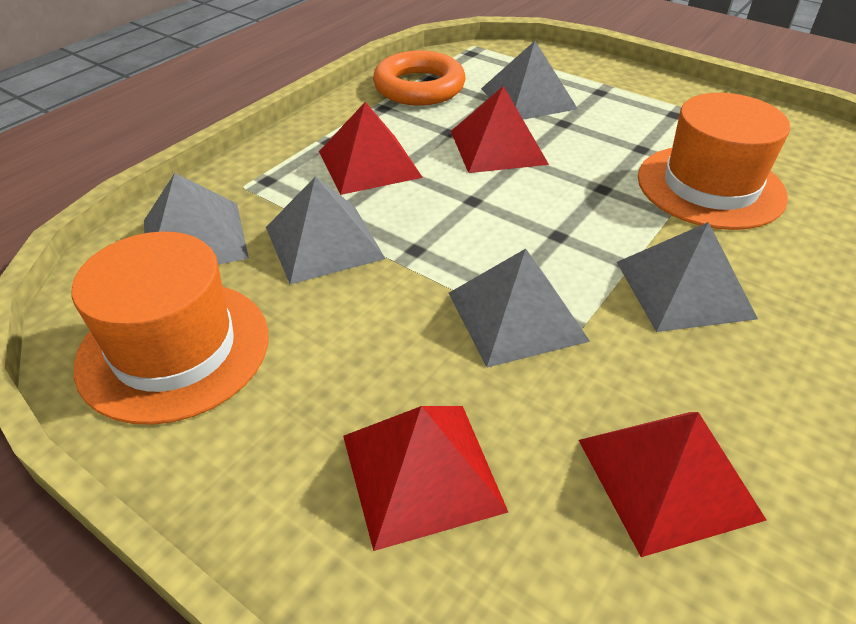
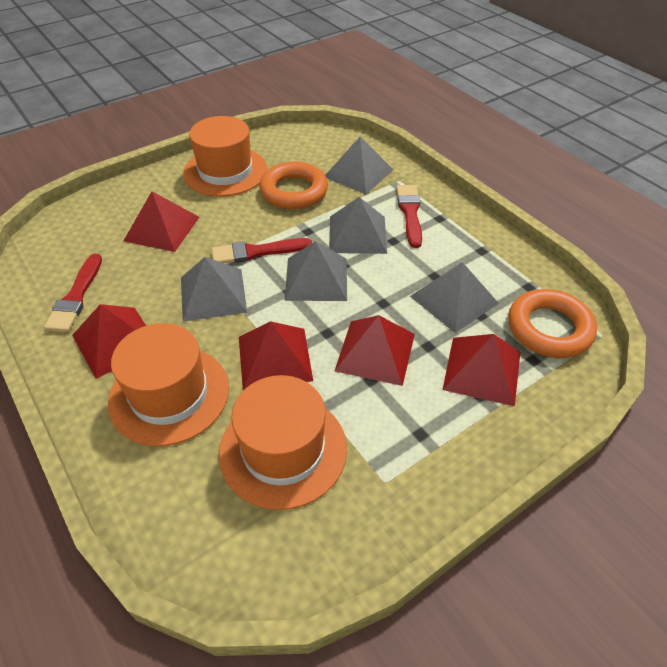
orange hat: [72,232,269,425] [638,93,790,230] = 2 -> [108,323,229,446] [183,116,267,197] [219,375,347,510] = 3
orange ring: [373,51,466,106] = 1 -> [259,162,328,209] [508,289,597,358] = 2
red brush: none = 0 -> [44,254,102,332] [212,238,312,263] [396,185,422,248] = 3
red pyramid: [319,102,423,195] [343,406,508,551] [451,86,549,173] [579,412,766,557] = 4 -> [72,304,146,379] [124,191,199,252] [239,321,313,390] [335,315,415,386] [442,334,520,406] = 5

